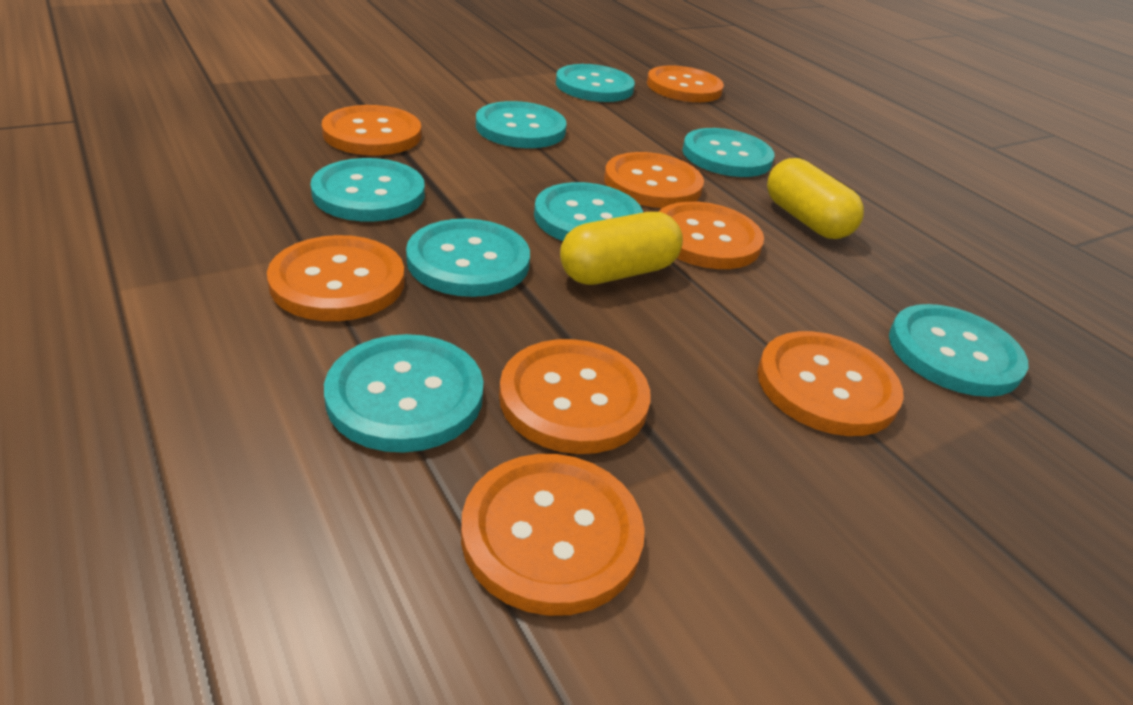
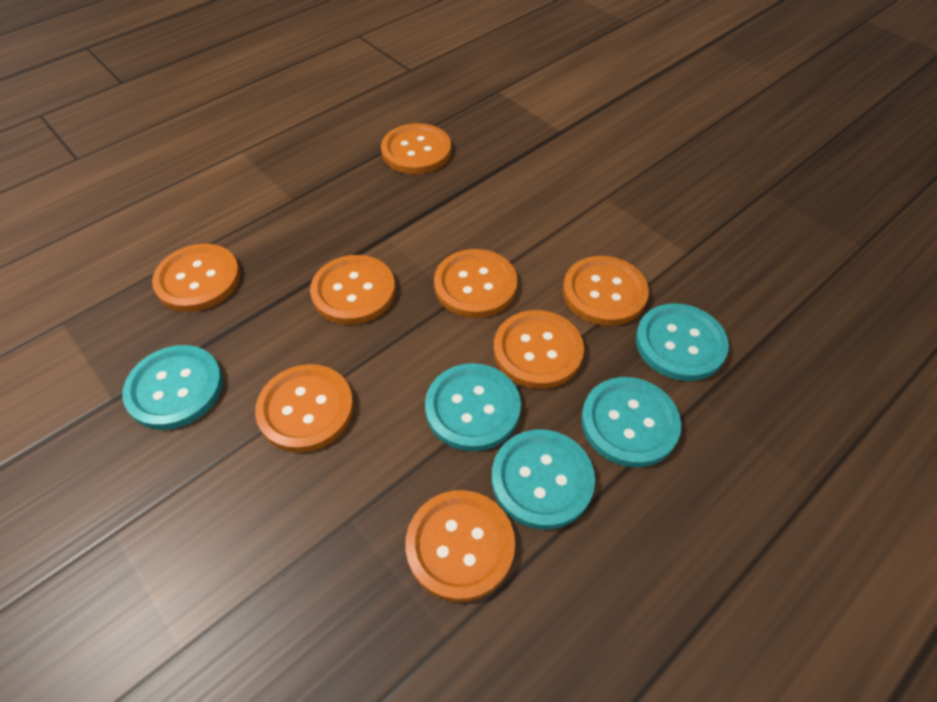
turquoise button: [310,158,425,222] [324,334,483,453] [406,219,530,297] [476,101,567,148] [534,182,643,241] [556,64,635,102] [682,128,775,177] [889,304,1029,397] = 8 -> [122,345,223,430] [425,363,521,451] [492,429,595,529] [581,377,681,467] [636,303,729,381] = 5
yellow capsule: [560,212,683,285] [767,158,864,239] = 2 -> none = 0

